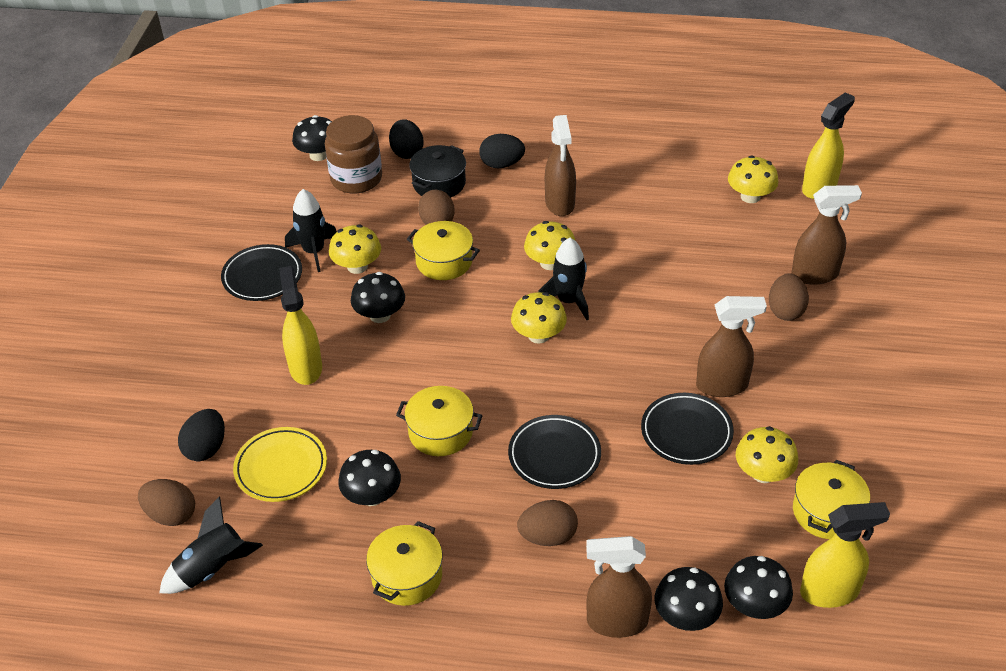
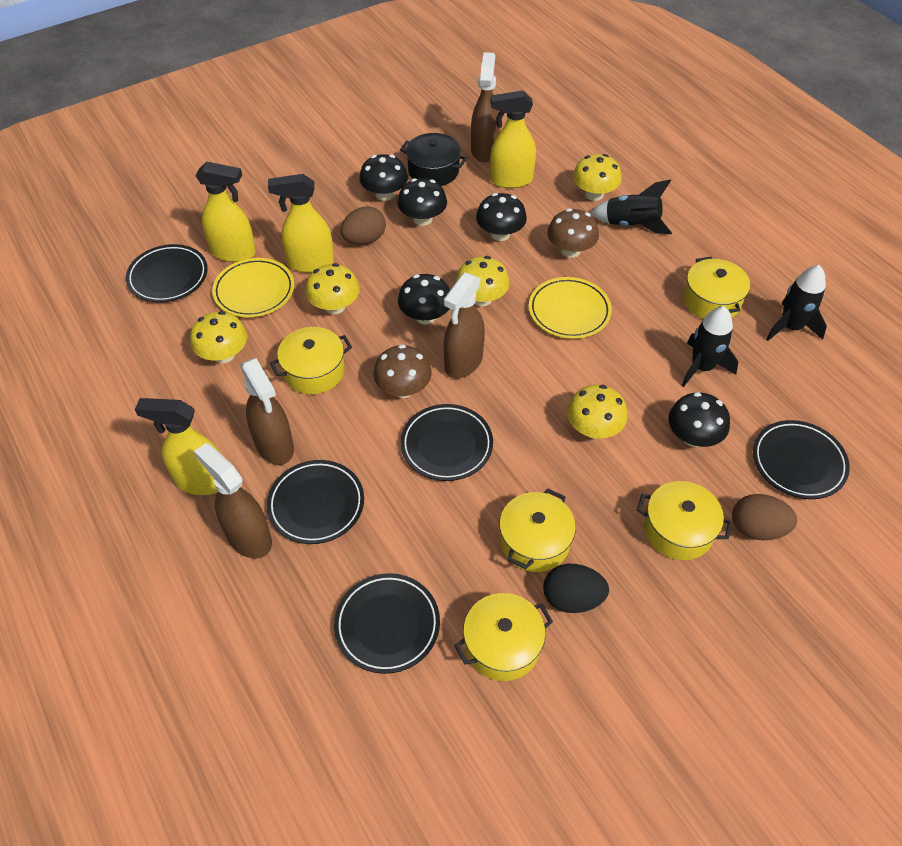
black egg: [178,409,225,461] [389,119,423,159] [479,134,525,169] = 3 -> [543,564,609,613] = 1
black plate: [221,244,302,301] [508,415,601,489] [641,393,734,465] = 3 -> [126,244,208,302] [267,460,364,544] [334,573,440,674] [401,404,493,481] [753,420,850,499] = 5
brown egg: [138,479,195,526] [418,190,455,225] [517,500,578,546] [769,273,809,321] = 4 -> [341,206,386,245] [732,494,797,540] = 2
brown jar: [325,115,382,194] = 1 -> none = 0
brown mushroom: none = 0 -> [373,344,432,398] [547,208,599,258] = 2
yellow plate: [233,427,327,502] = 1 -> [212,258,294,317] [529,277,612,339] = 2
yellow pot: [366,521,443,606] [396,386,483,456] [407,221,480,280] [793,460,870,539] = 4 -> [270,327,352,394] [454,593,553,681] [499,489,576,572] [637,481,732,560] [683,257,750,319] = 5
yellow spray bottle: [279,266,322,385] [800,502,890,608] [802,92,855,199] = 3 -> [135,398,221,495] [196,161,256,262] [268,174,334,273] [490,91,536,188] = 4

